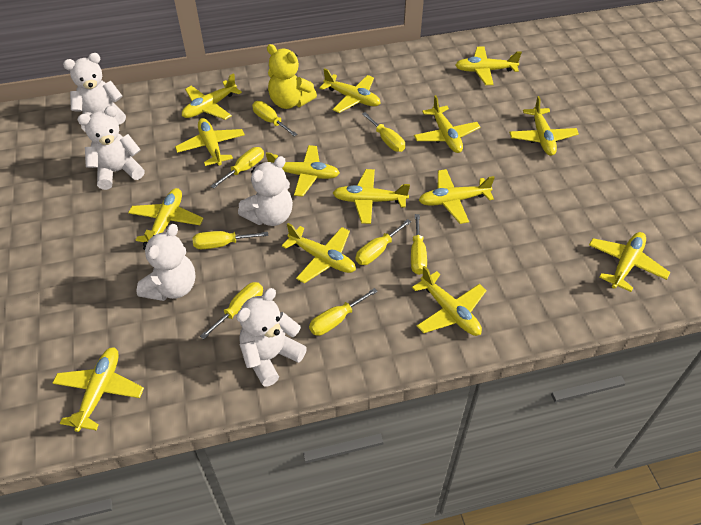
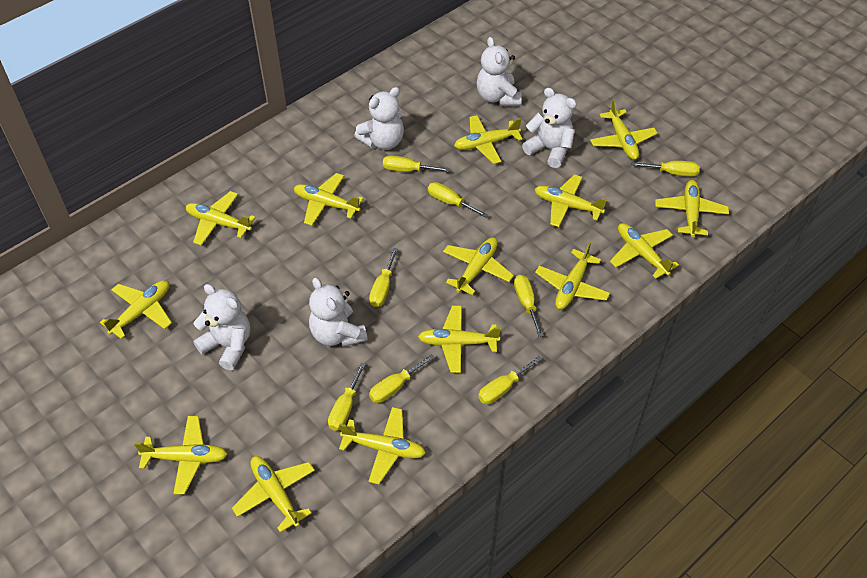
yellow teddy bear: [267,44,317,109] = 1 -> none = 0

